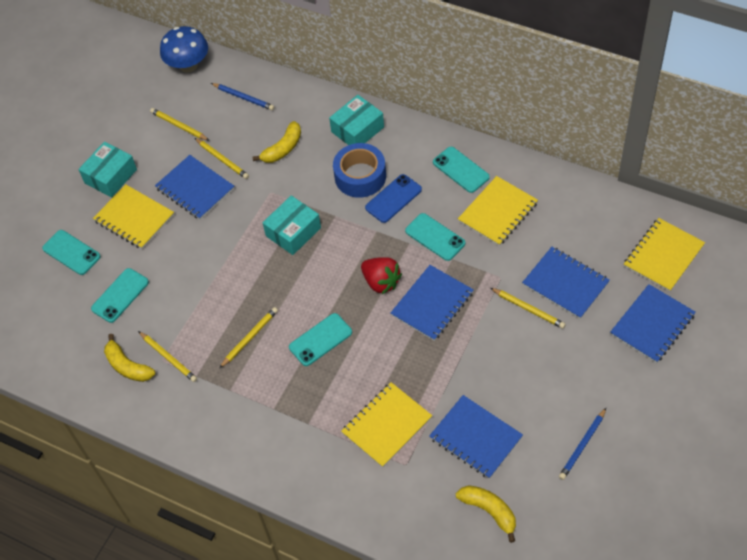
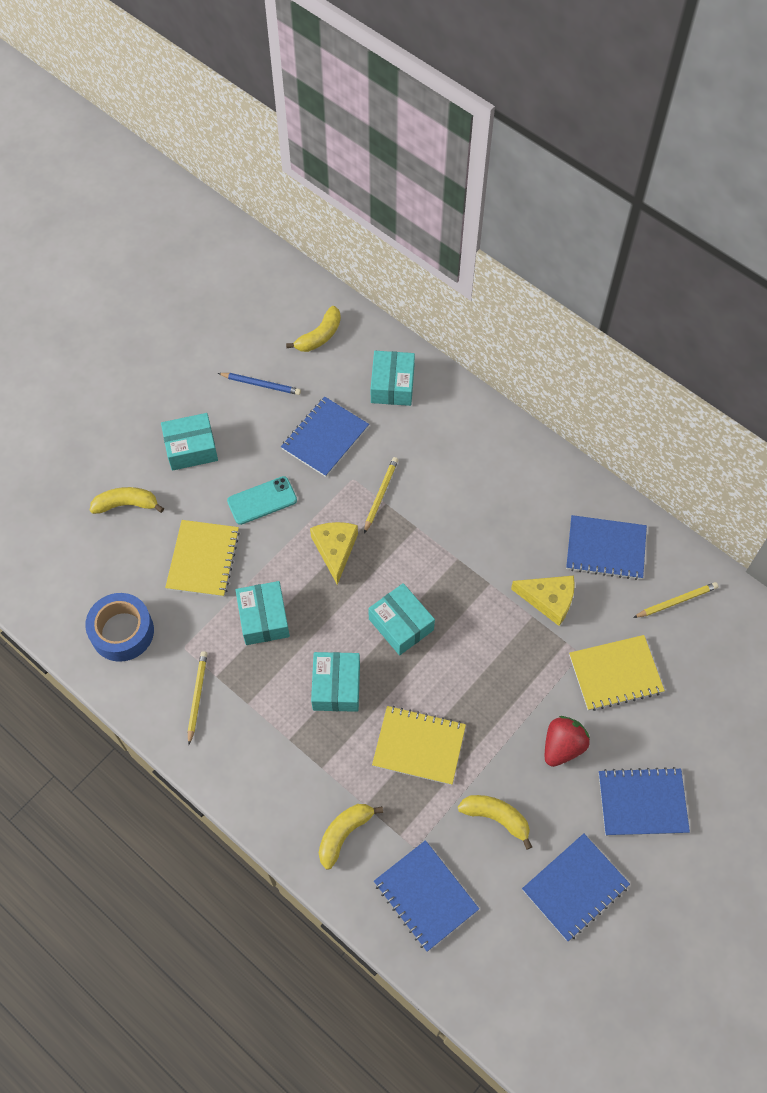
blue mushroom: [160,26,208,73] = 1 -> none = 0
blue pencil: [211,83,274,110] [559,408,606,480] = 2 -> [218,373,301,395] = 1
blue phone: [365,174,422,223] = 1 -> none = 0
turquoise box: [78,142,137,198] [263,196,321,255] [329,95,384,145] = 3 -> [161,413,218,471] [236,581,290,645] [311,652,360,712] [368,583,435,655] [371,351,415,406] = 5
turquoise phone: [42,230,101,275] [91,268,149,323] [289,313,352,366] [405,213,465,261] [433,147,490,193] = 5 -> [227,476,297,525] = 1
yellow banana: [104,334,155,382] [253,121,301,163] [456,485,516,543] = 3 -> [90,487,164,514] [286,306,341,352] [319,804,383,870] [458,795,532,850] = 4
yellow cheese: none = 0 -> [310,522,358,585] [511,576,575,626] = 2
yellow notebook: [93,184,174,249] [341,382,432,468] [458,176,538,246] [624,218,705,292] = 4 -> [165,520,240,597] [372,706,466,785] [569,635,665,711] = 3
yellow pencil: [138,331,197,382] [150,108,210,141] [195,138,249,179] [220,307,278,368] [491,288,566,329] = 5 -> [188,651,207,745] [364,457,398,533] [633,582,718,618] = 3

